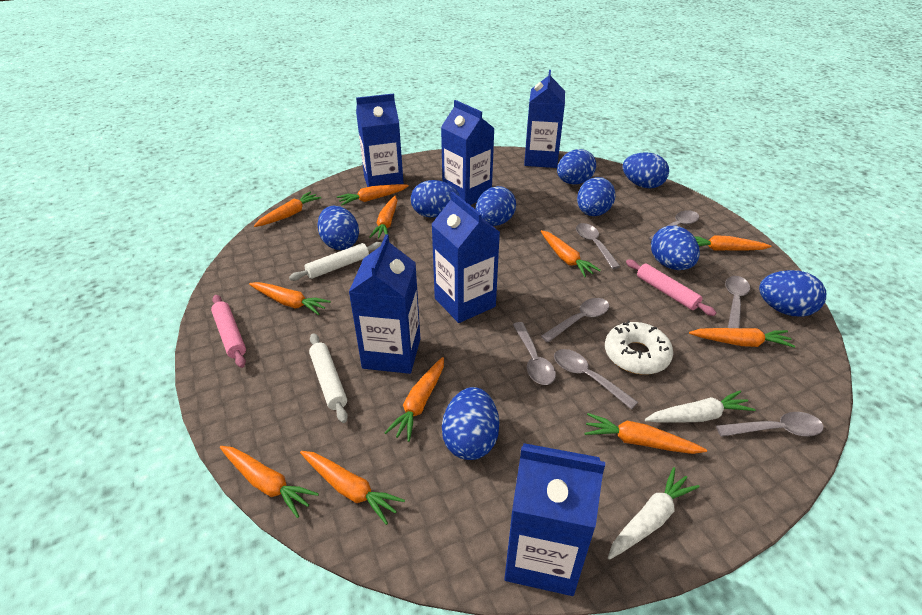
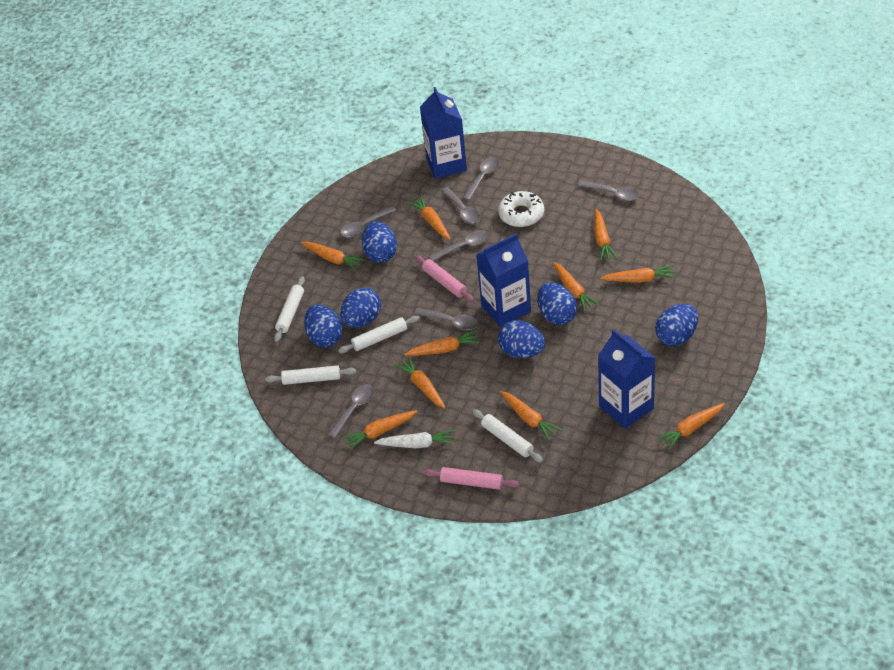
blue carton: [349,234,420,374] [356,93,404,187] [431,192,500,323] [441,100,495,205] [504,443,605,596] [524,70,565,168] = 6 -> [420,87,467,179] [476,233,531,327] [598,329,655,429] = 3
blue egg: [317,206,359,250] [411,180,460,218] [442,387,499,460] [476,186,516,226] [557,149,596,184] [577,177,615,216] [623,152,669,188] [651,225,700,270] [759,270,826,317] = 9 -> [304,304,343,347] [340,288,381,328] [362,221,397,263] [498,321,545,358] [537,282,577,325] [655,304,698,346] = 6
orange carrot: [220,446,319,518] [249,282,331,315] [254,192,321,227] [300,451,405,525] [337,184,409,206] [369,196,398,238] [384,357,444,442] [541,230,601,277] [585,413,707,454] [689,328,795,348] [694,235,772,251] = 11 -> [301,242,365,271] [342,410,417,450] [394,357,446,409] [404,330,481,356] [407,196,451,240] [500,391,562,441] [553,262,600,312] [595,209,617,261] [600,265,676,283] [657,403,725,450] = 10
white carrot: [608,467,700,560] [645,390,755,423] = 2 -> [374,429,454,448] = 1
white rolling pin: [289,242,382,281] [309,333,348,423] = 2 -> [265,365,356,385] [274,276,305,342] [338,315,420,353] [472,409,543,462] = 4

